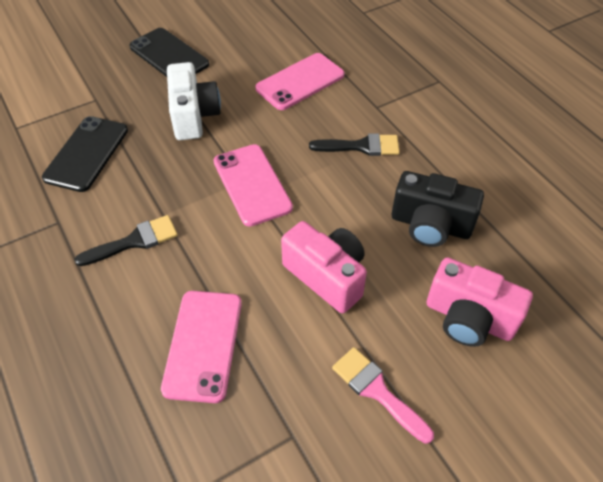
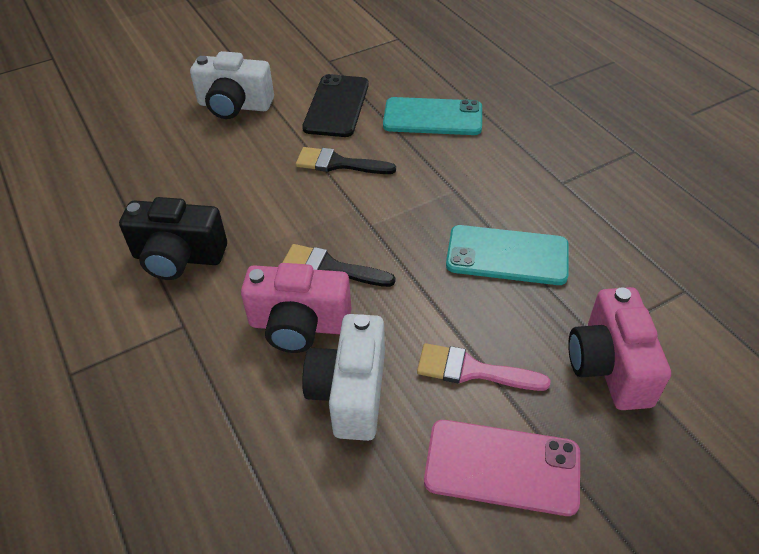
black phone: [42,116,128,192] [129,28,209,77] = 2 -> [302,74,369,137] = 1
pink phone: [161,291,242,403] [214,144,293,227] [255,53,345,110] = 3 -> [424,420,580,516] = 1
turquoise phone: none = 0 -> [383,97,482,135] [446,225,569,285] = 2
white camera: [167,62,221,140] = 1 -> [190,51,274,119] [302,314,385,441] = 2

